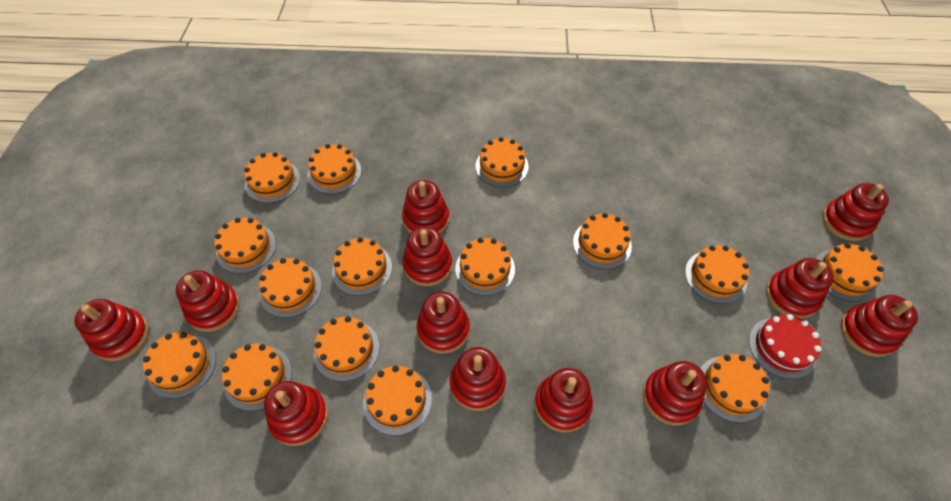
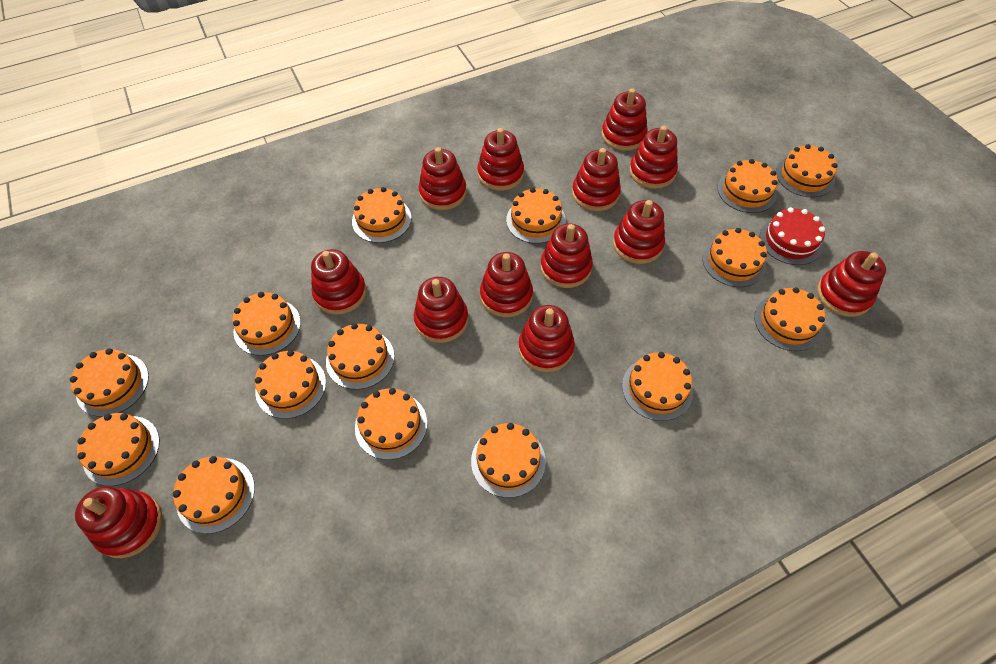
red stacking toy: [74,299,149,361] [176,270,240,332] [264,381,328,446] [402,180,449,233] [402,227,452,286] [417,291,470,354] [450,347,506,411] [535,368,593,433] [643,361,707,425] [766,258,834,319] [822,183,889,241] [840,295,918,357] = 12 -> [75,486,162,558] [311,249,366,315] [414,277,469,343] [418,147,467,210] [477,128,524,191] [480,252,533,317] [518,305,575,372] [540,224,593,288] [572,148,621,211] [601,88,648,151] [613,200,665,264] [629,126,678,189] [817,251,886,317] = 13

